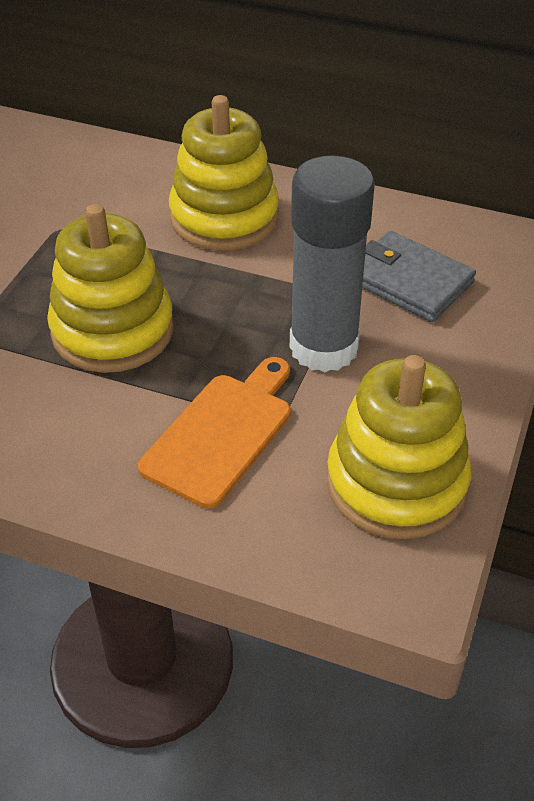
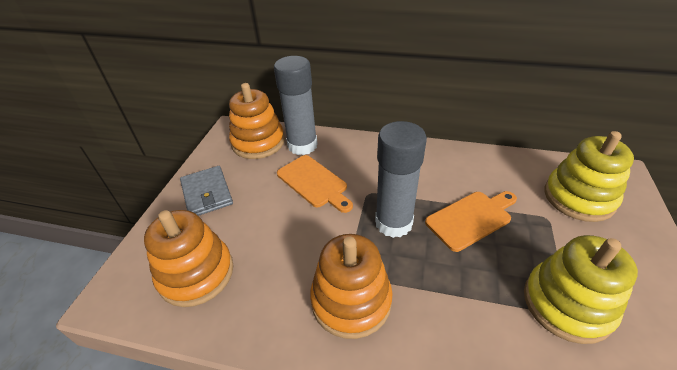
grey glue stick: [290,155,375,372] = 1 -> [274,56,318,155] [375,121,427,238] = 2
orange cutting board: [138,357,291,508] = 1 -> [277,155,353,213] [425,191,517,252] = 2
orange stacking toy: none = 0 -> [144,210,234,307] [229,83,285,159] [310,234,393,339] = 3
yellow stacking toy: [47,204,174,373] [169,95,279,250] [327,355,471,539] = 3 -> [524,235,638,344] [544,131,634,222] = 2

